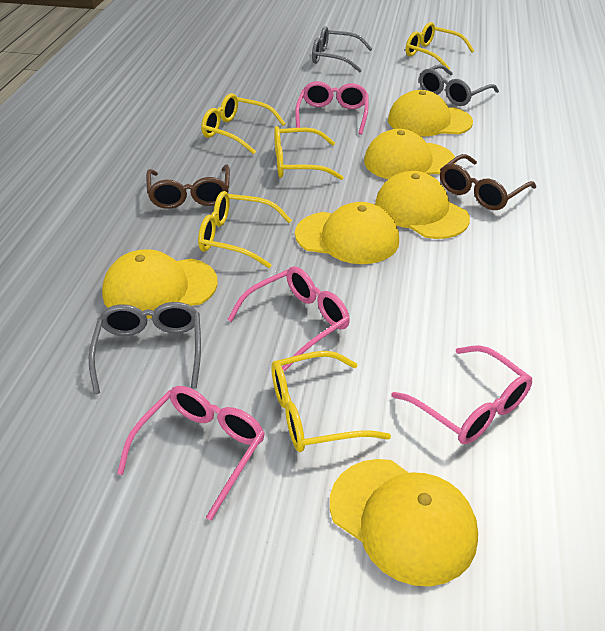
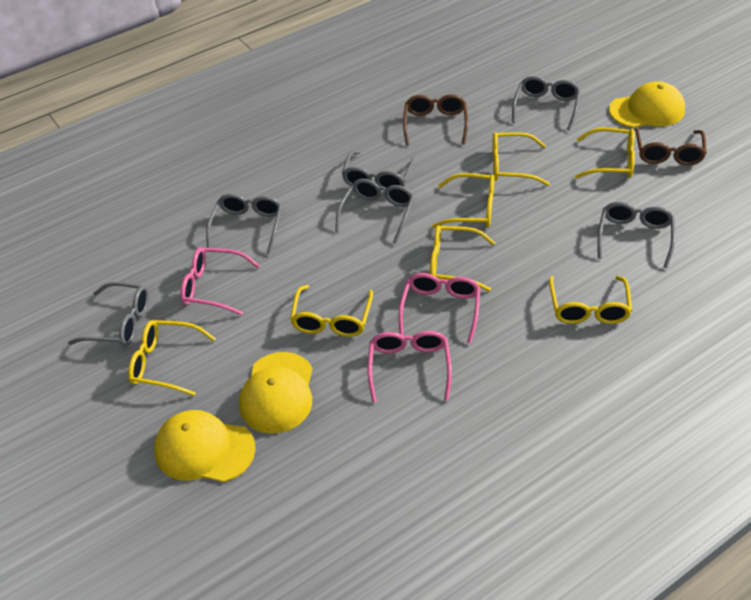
grey glasses: [89,302,201,394] [312,26,372,72] [419,65,499,106] = 3 -> [68,282,149,346] [206,194,282,254] [335,179,415,244] [342,150,415,188] [512,76,580,131] [597,202,675,268] = 6
pink glasses: [117,386,265,521] [227,266,350,371] [295,81,369,135] [391,345,532,444] = 4 -> [180,247,260,315] [368,331,452,403] [398,273,481,344] = 3
yellow cap: [102,249,218,319] [295,202,399,264] [330,459,478,586] [364,129,456,179] [375,171,470,239] [388,90,473,137] = 6 -> [154,410,256,482] [239,352,313,434] [609,81,685,128] = 3
yellow glasses: [198,191,292,268] [201,93,286,154] [271,351,391,452] [274,126,344,180] [406,22,474,69] = 5 -> [128,320,216,396] [290,285,373,337] [430,225,495,291] [432,173,495,228] [492,132,550,186] [549,276,632,324] [575,128,635,179] = 7

